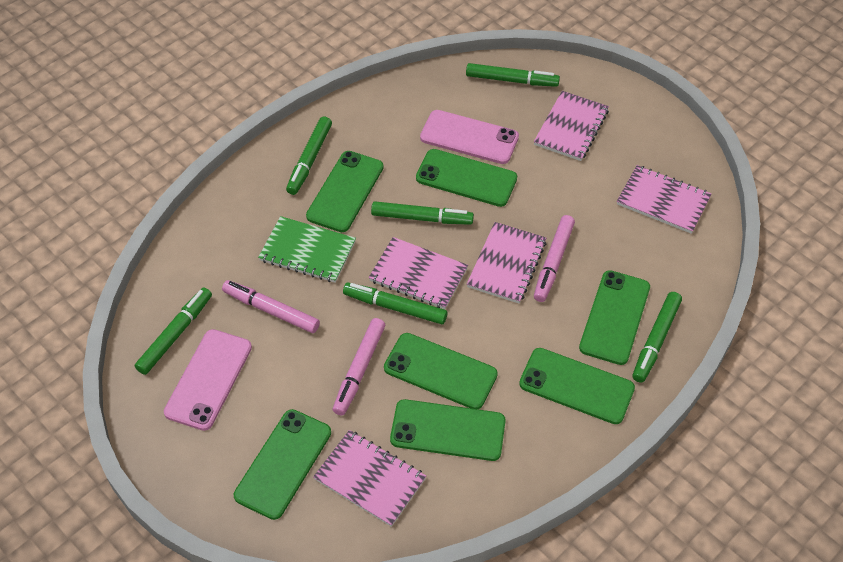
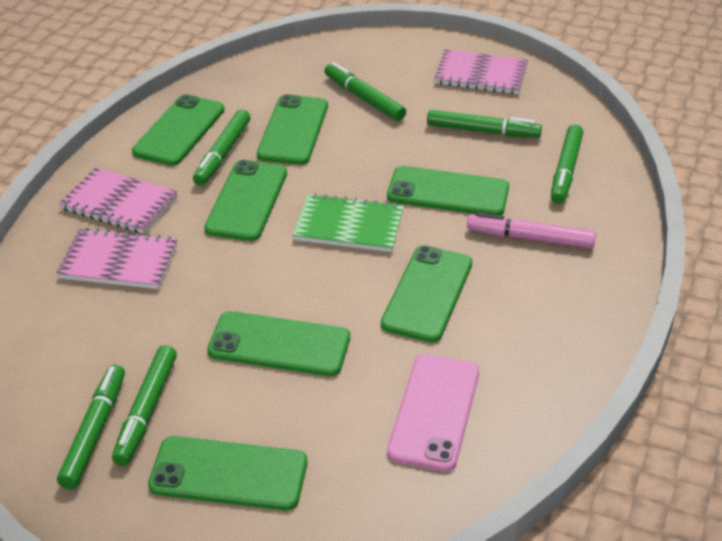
pink marker: [222,280,320,333] [333,318,385,415] [534,215,575,302] = 3 -> [467,212,596,248] = 1
pink notebook: [313,430,426,527] [369,237,468,309] [467,222,546,303] [534,91,609,161] [617,165,711,234] = 5 -> [56,228,177,289] [59,168,178,234] [434,49,528,94] = 3
pink phone: [164,329,252,431] [420,110,519,164] = 2 -> [387,354,479,472] = 1

